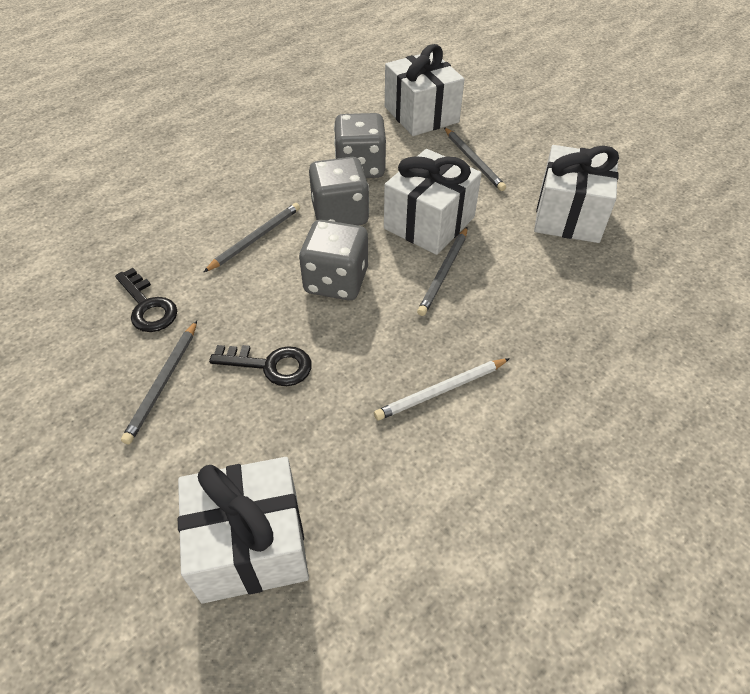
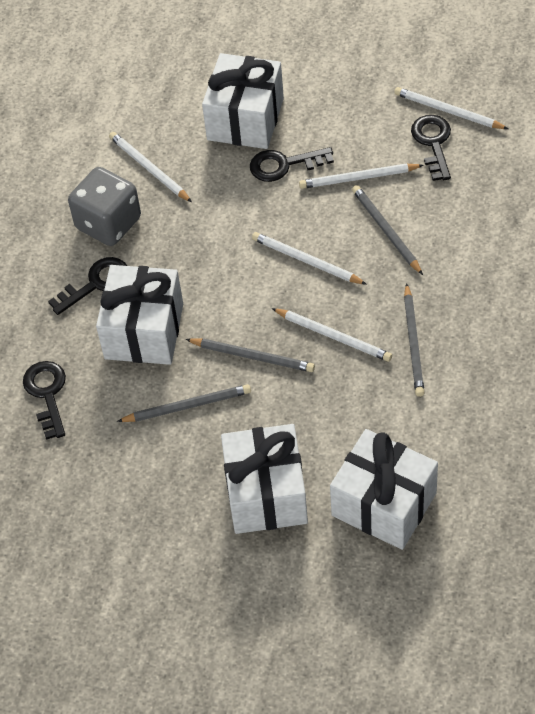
black key: [115,268,177,332] [209,345,312,386] = 2 -> [23,361,66,440] [48,257,127,315] [250,147,334,182] [411,115,451,181] = 4
grey dice: [299,220,368,300] [309,157,369,225] [334,113,386,178] = 3 -> [68,167,141,246] = 1
white pencil: [374,358,510,421] = 1 -> [109,132,192,202] [252,232,367,285] [272,308,392,362] [299,163,424,189] [394,87,508,129] = 5

